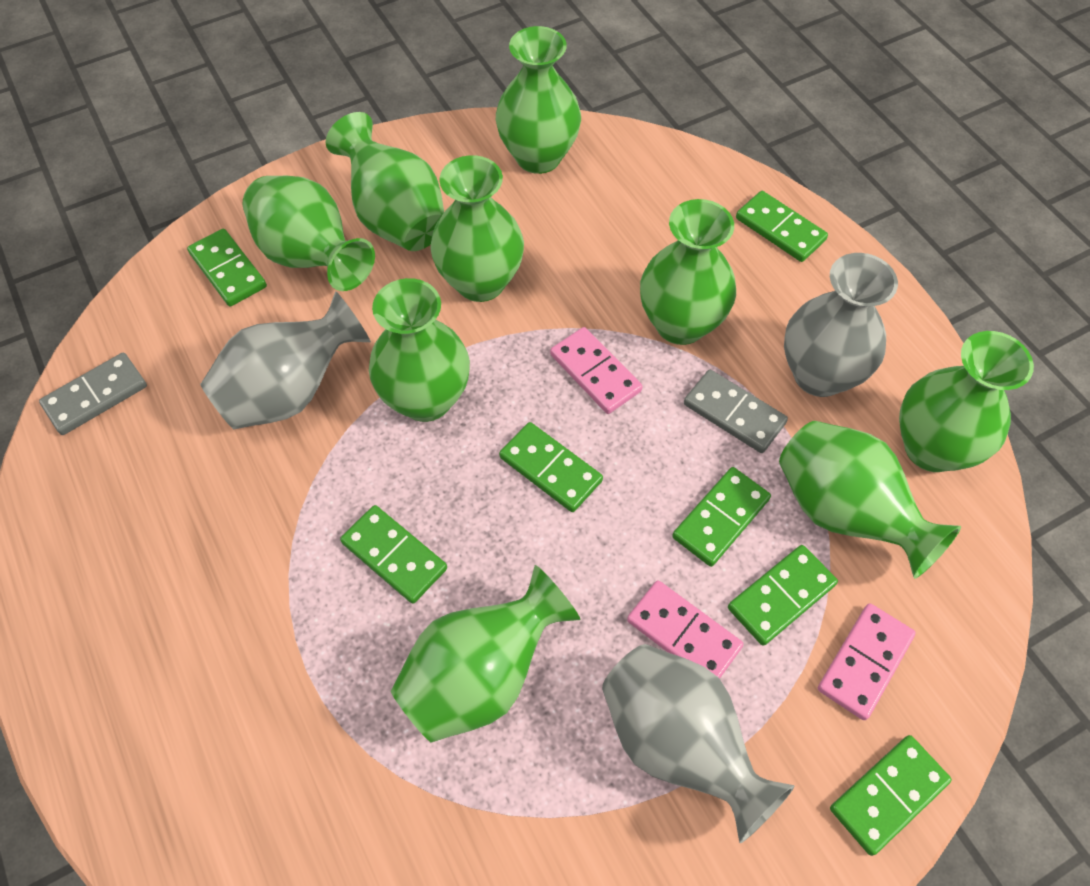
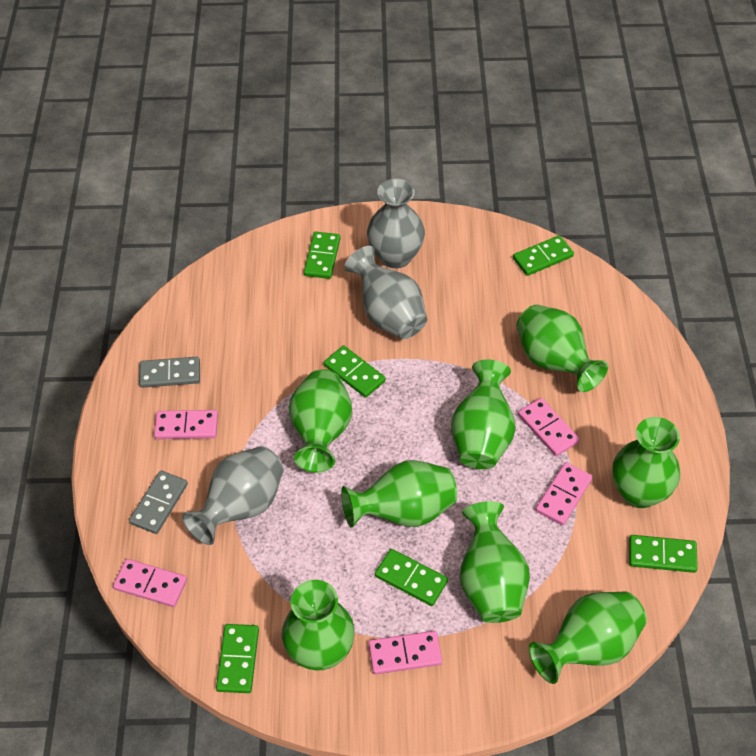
green domino: [187,229,267,307] [340,505,447,604] [499,422,603,512] [672,467,771,567] [728,545,838,646] [736,191,828,262] [830,735,952,856] = 7 -> [216,624,259,693] [304,232,341,279] [324,346,386,398] [375,549,448,606] [513,235,574,276] [629,535,698,573] = 6
green vase: [243,175,375,291] [326,112,444,251] [369,278,470,422] [391,565,581,743] [430,155,524,302] [496,26,581,174] [640,199,736,345] [779,421,961,579] [899,331,1034,472] = 9 -> [282,580,355,670] [289,369,352,473] [341,460,457,528] [451,360,516,469] [460,501,530,623] [517,305,608,392] [529,591,647,684] [612,417,680,508] = 8
pink domino: [550,327,643,414] [627,580,744,679] [818,603,916,720] = 3 -> [113,559,187,607] [154,410,218,439] [368,631,442,674] [518,398,580,456] [536,462,593,525] = 5

